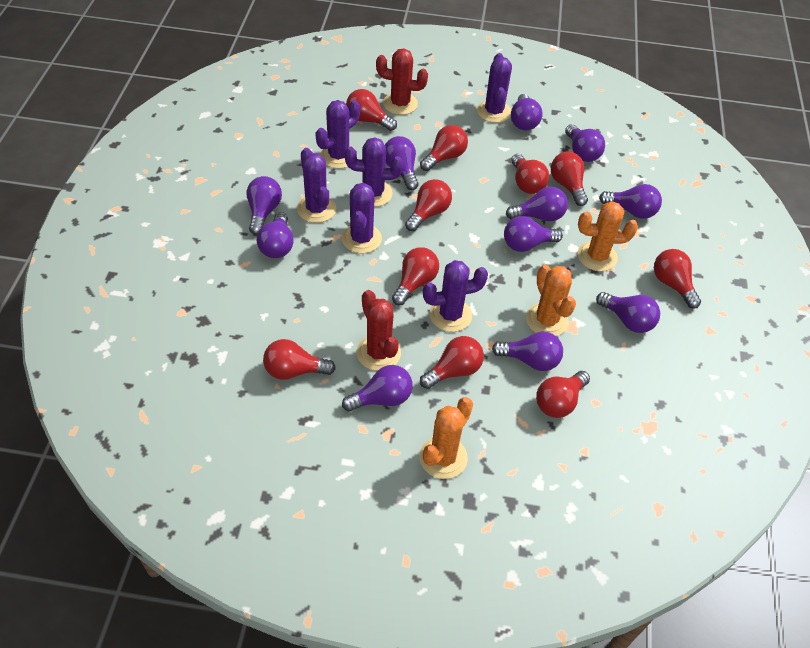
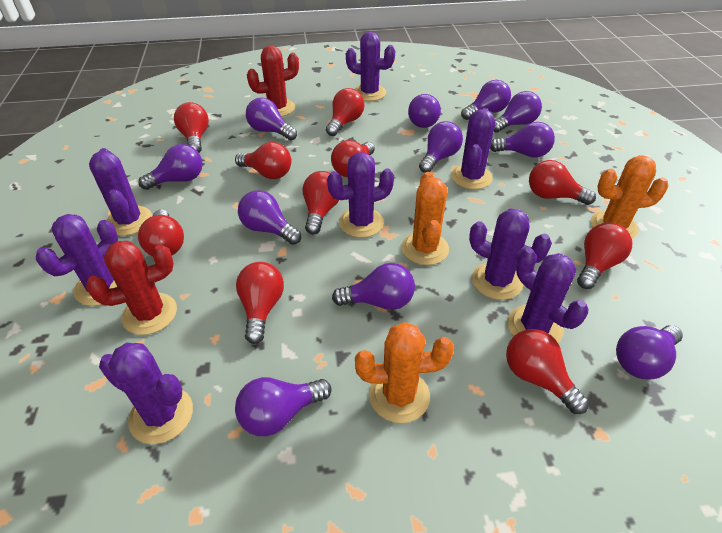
purple cactus: [297,148,336,223] [315,100,360,169] [342,183,382,253] [345,137,403,207] [423,260,488,332] [477,53,512,123] = 6 -> [36,214,118,306] [89,148,152,236] [99,343,193,444] [327,153,394,238] [346,32,395,101] [451,108,495,189] [469,208,552,300] [507,248,588,343] = 8

